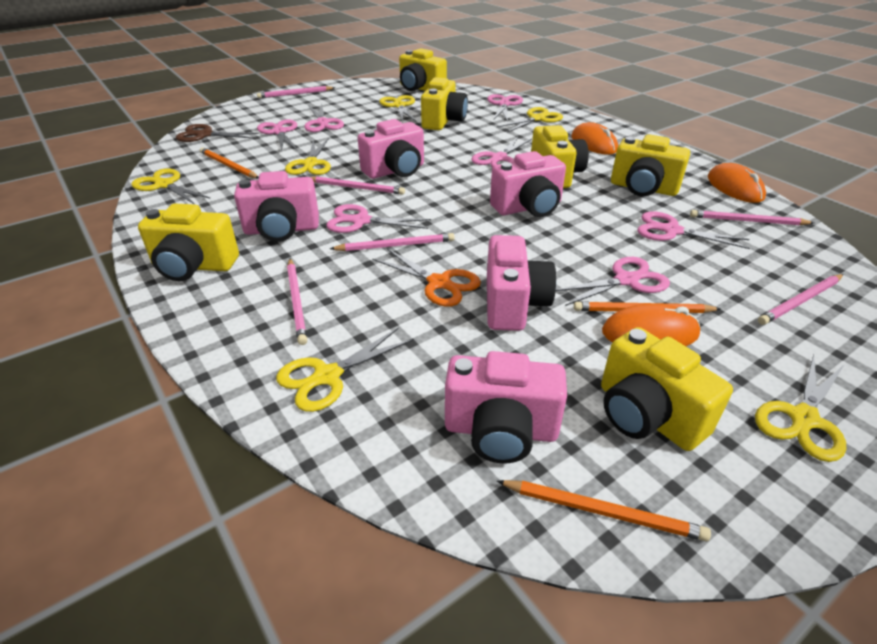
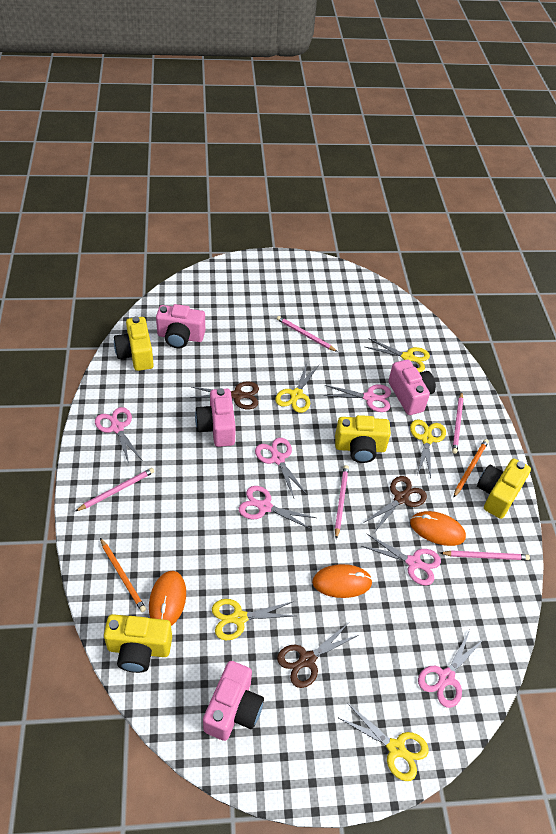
brown scissors: [176,124,259,142] = 1 -> [190,381,259,409] [277,624,359,688] [363,476,427,531] = 3
orange pencil: [200,147,259,178] [497,480,711,541] [574,301,720,313] = 3 -> [100,538,146,612] [453,439,489,498] = 2
orange scissors: [372,248,481,307] = 1 -> none = 0
pink camera: [234,171,319,241] [358,119,424,179] [445,351,567,463] [487,235,556,331] [490,151,566,217] = 5 -> [156,304,205,348] [195,388,236,447] [203,661,264,741] [388,360,436,415] = 4
pink pencil: [257,86,335,98] [287,259,307,345] [311,176,405,195] [330,233,455,251] [690,210,814,225] [758,274,844,325] = 6 -> [75,468,155,511] [277,316,338,352] [335,465,349,539] [441,550,530,560] [452,392,463,454] = 5
pink scissors: [257,119,297,152] [304,104,344,132] [326,204,431,233] [471,137,532,168] [487,94,523,122] [556,257,670,306] [637,211,750,249] = 7 -> [95,407,142,464] [239,486,316,529] [255,438,306,498] [323,385,391,412] [362,534,441,586] [418,630,484,708] = 6
yellow camera: [138,203,239,281] [399,48,447,91] [421,77,468,130] [531,125,589,188] [601,327,733,451] [611,134,690,196] = 6 -> [104,614,172,673] [114,316,154,371] [335,415,391,463] [477,459,531,519] = 4
yellow scissors: [131,168,211,204] [276,327,414,412] [285,139,331,175] [379,95,416,121] [497,107,563,133] [755,355,846,462] = 6 -> [212,599,296,641] [275,363,319,413] [339,703,429,781] [365,338,430,372] [410,419,446,478] = 5

